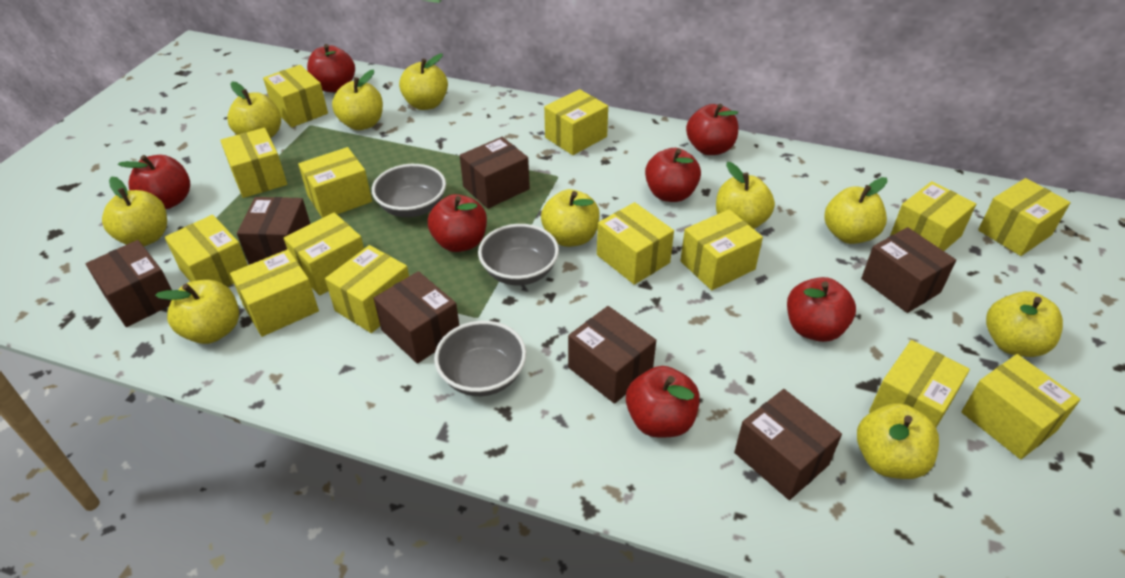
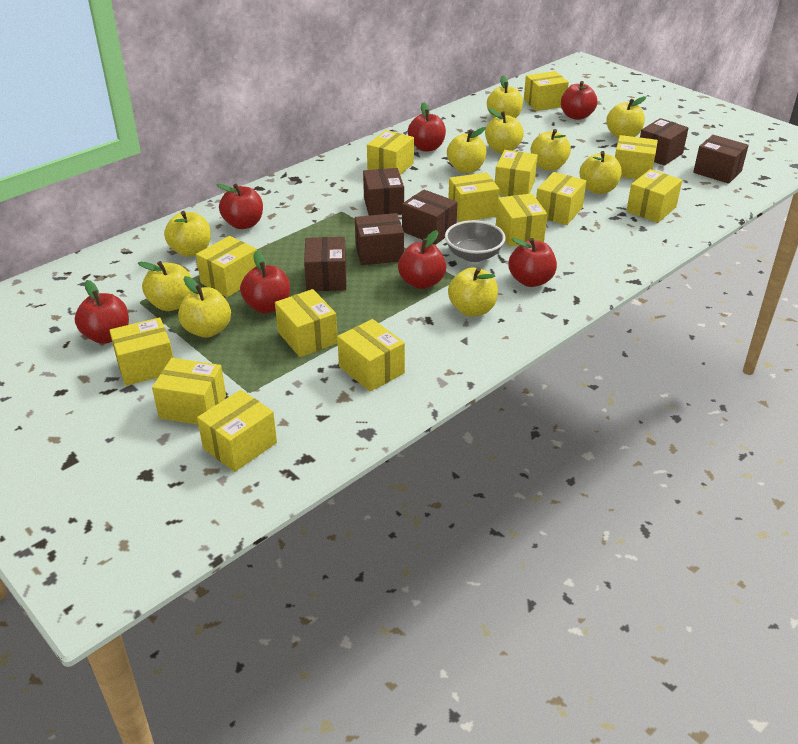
brown box: [86,240,172,327] [237,197,310,265] [374,271,459,364] [460,137,530,209] [568,306,656,404] [734,389,842,500] [861,227,956,313] = 7 -> [304,237,346,291] [355,213,404,265] [363,168,404,216] [402,189,458,245] [640,118,689,166] [693,135,749,184] = 6
grey bowl: [372,164,446,217] [434,321,527,396] [478,224,559,286] = 3 -> [445,220,506,262] = 1

